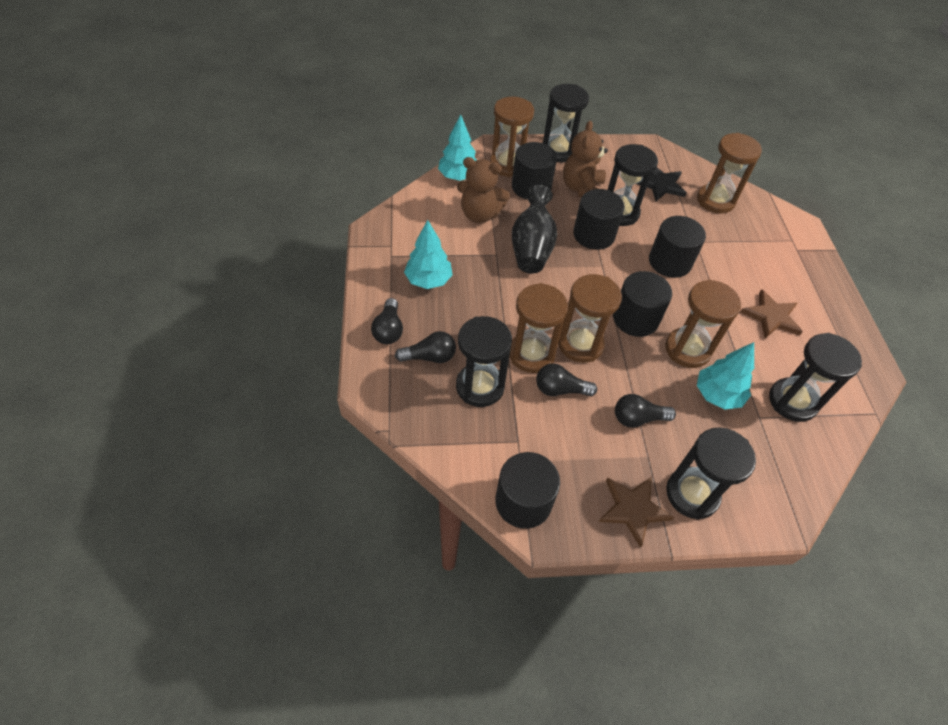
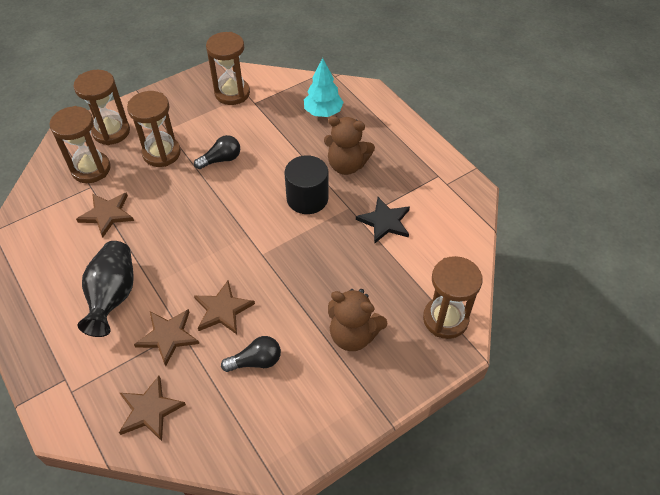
black cylinder: [495,452,560,529] [512,142,557,200] [573,189,625,250] [613,271,672,337] [649,216,706,278] = 5 -> [284,155,328,214] = 1
black hourglass: [456,316,512,407] [543,84,589,162] [608,144,658,226] [666,427,756,520] [769,333,862,422] = 5 -> none = 0
black light bulb: [371,298,403,344] [395,331,456,363] [536,363,597,396] [615,394,676,428] = 4 -> [194,135,240,169] [221,336,281,372] = 2
brown star: [599,477,674,548] [740,289,803,339] = 2 -> [76,192,134,237] [119,376,186,441] [134,309,199,366] [194,281,255,334] = 4
turquoise tree: [404,220,453,289] [438,114,477,181] [697,342,754,410] = 3 -> [304,58,344,117] = 1

